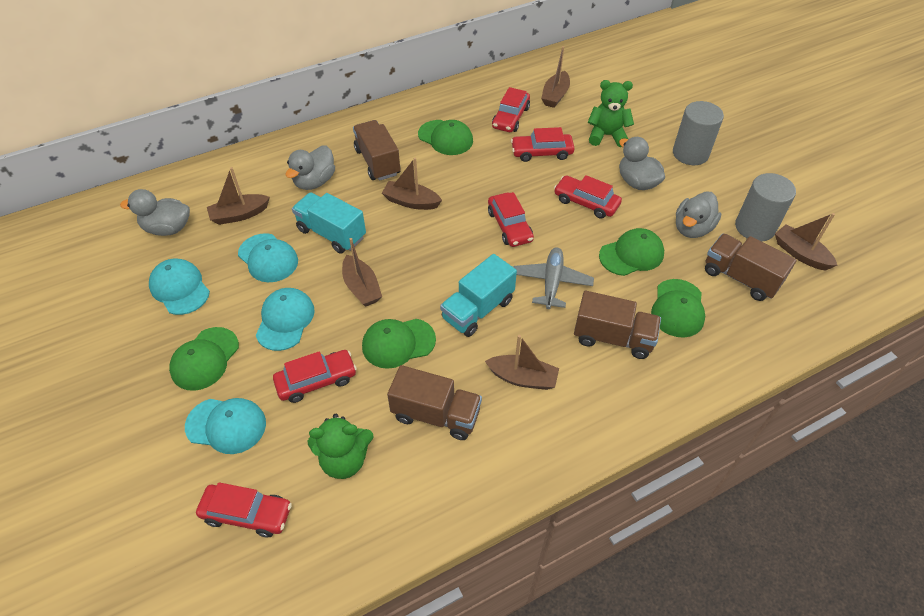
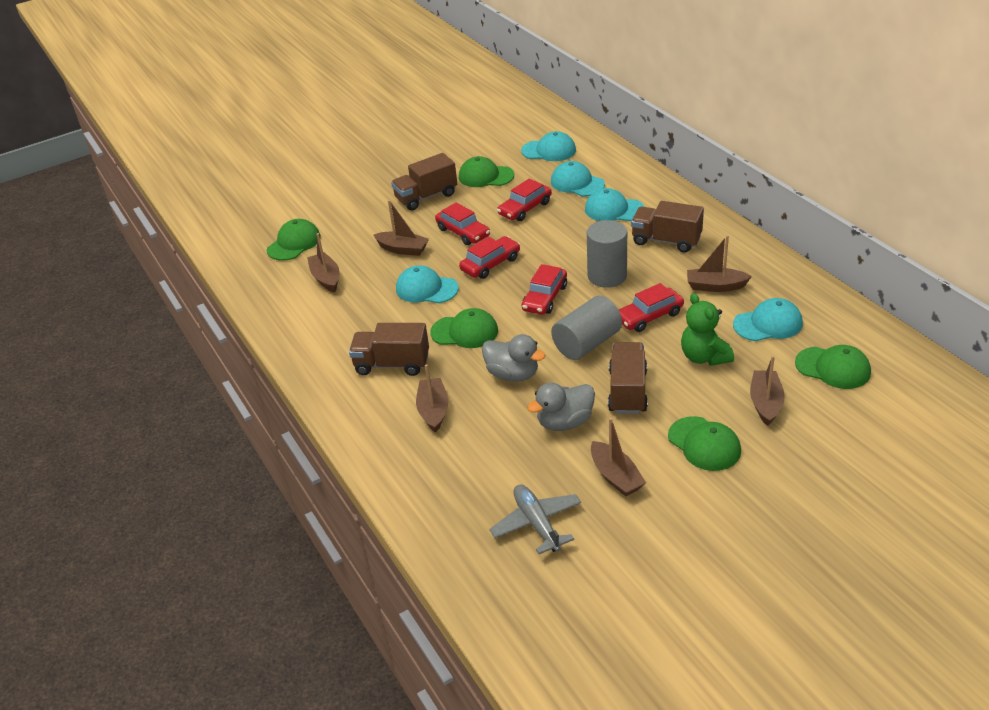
green teddy bear: [308,414,374,479] [588,80,634,147] = 2 -> [681,293,734,366] = 1
grey duck: [120,189,190,236] [286,146,335,190] [619,137,665,190] [676,191,721,238] = 4 -> [482,334,546,382] [527,383,595,431] = 2
red car: [196,482,292,537] [273,350,357,403] [488,192,534,247] [492,87,530,132] [511,127,575,162] [554,175,622,219] = 6 -> [435,202,490,245] [459,236,520,279] [497,179,552,221] [522,264,567,315] [618,283,684,332] = 5
turquoise cap: [149,259,210,315] [185,398,266,454] [238,233,298,282] [256,288,315,351] = 4 -> [396,265,459,303] [521,131,576,161] [551,161,605,196] [585,188,644,221] [733,298,803,341] = 5
turquoise truck: [292,192,366,254] [440,254,517,337] = 2 -> none = 0

